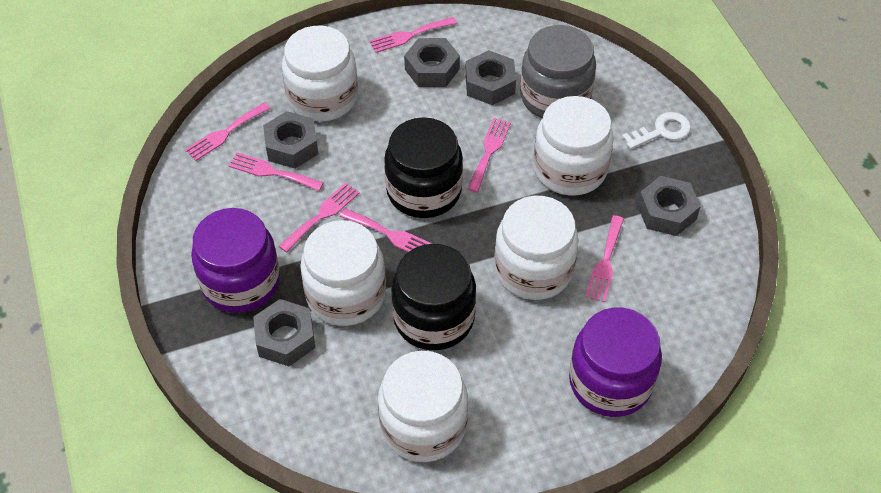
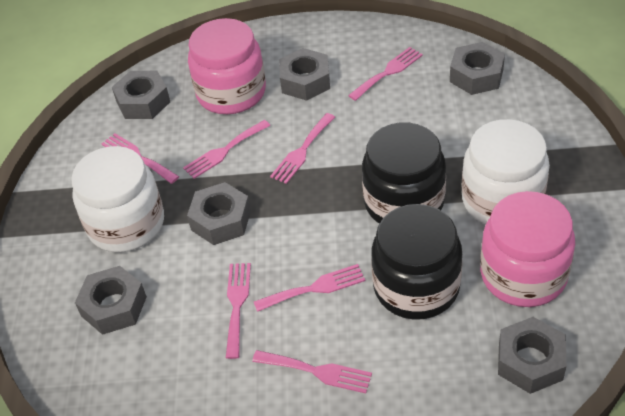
grey jar: [520,25,596,118] = 1 -> none = 0
grey nut: [253,299,315,366] [263,111,318,169] [404,38,460,87] [465,50,516,105] [637,176,701,236] = 5 -> [75,266,147,335] [112,71,170,119] [187,182,251,245] [279,48,330,101] [450,42,505,95] [498,317,566,394] = 6
pink jar: none = 0 -> [188,18,266,114] [480,191,575,307] = 2
purple jar: [191,208,280,313] [569,307,662,417] = 2 -> none = 0
white jar: [282,26,358,122] [300,220,386,326] [378,351,468,462] [494,196,579,300] [533,96,614,195] = 5 -> [71,146,164,253] [462,119,550,224] = 2
white key: [622,112,691,149] = 1 -> none = 0

